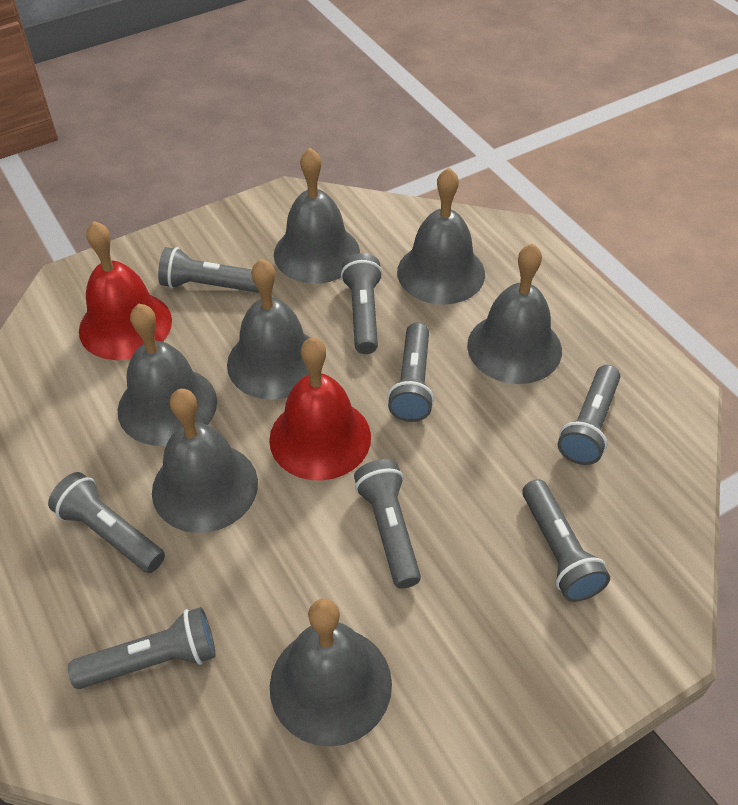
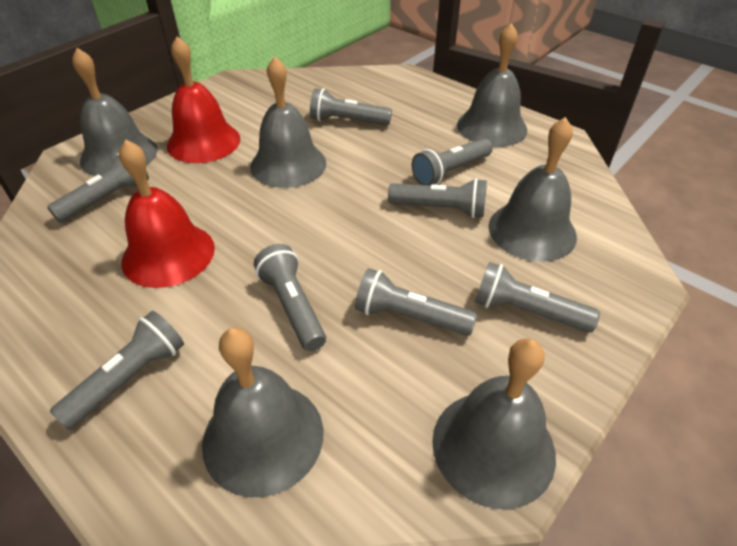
grey bell: [118,304,217,446] [152,389,258,533] [227,259,310,400] [270,599,392,747] [274,148,360,284] [397,168,485,305] [467,243,562,384] = 7 -> [72,48,158,176] [202,328,323,497] [250,56,326,188] [432,338,556,509] [457,23,527,147] [488,117,577,262] = 6

